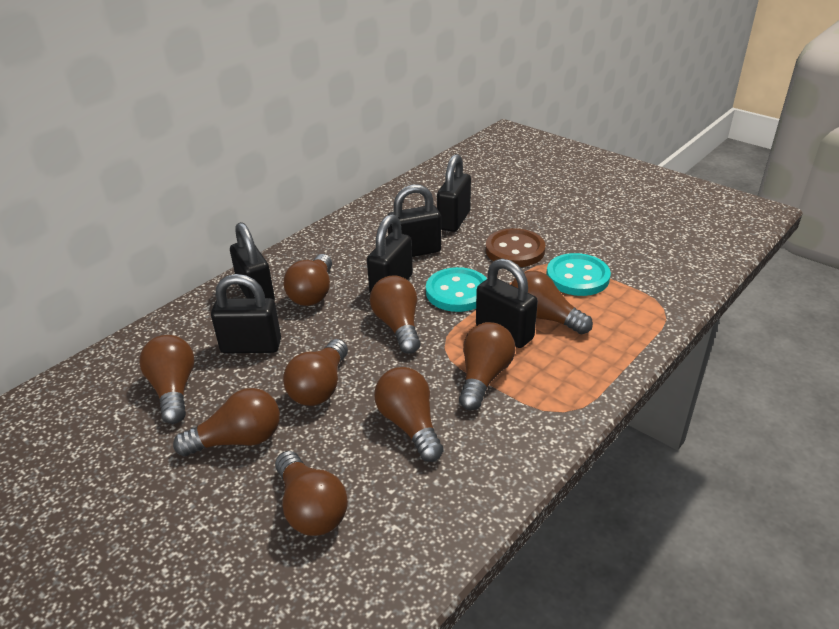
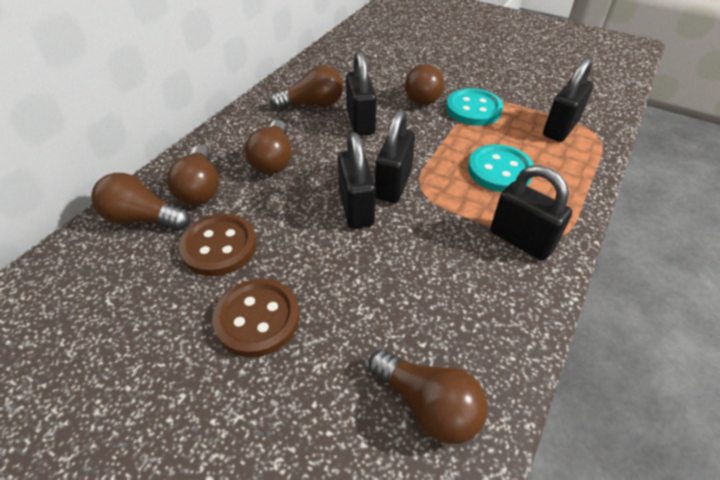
black padlock: [211,274,281,353] [230,222,275,301] [367,214,413,293] [387,184,441,257] [437,154,471,232] [476,258,538,348] = 6 -> [338,132,376,229] [346,51,377,136] [375,110,415,203] [490,165,572,261] [543,57,593,142] = 5
brown button: [486,228,546,267] = 1 -> [179,214,257,276] [212,279,300,357] = 2
brown light bulb: [139,335,195,424] [173,388,280,456] [275,451,348,536] [283,339,348,406] [284,254,332,306] [370,275,420,354] [374,367,444,462] [459,322,515,411] [511,271,593,334] = 9 -> [91,173,190,230] [167,146,219,205] [245,120,292,174] [270,65,343,109] [369,349,488,444] [405,64,445,105] = 6

